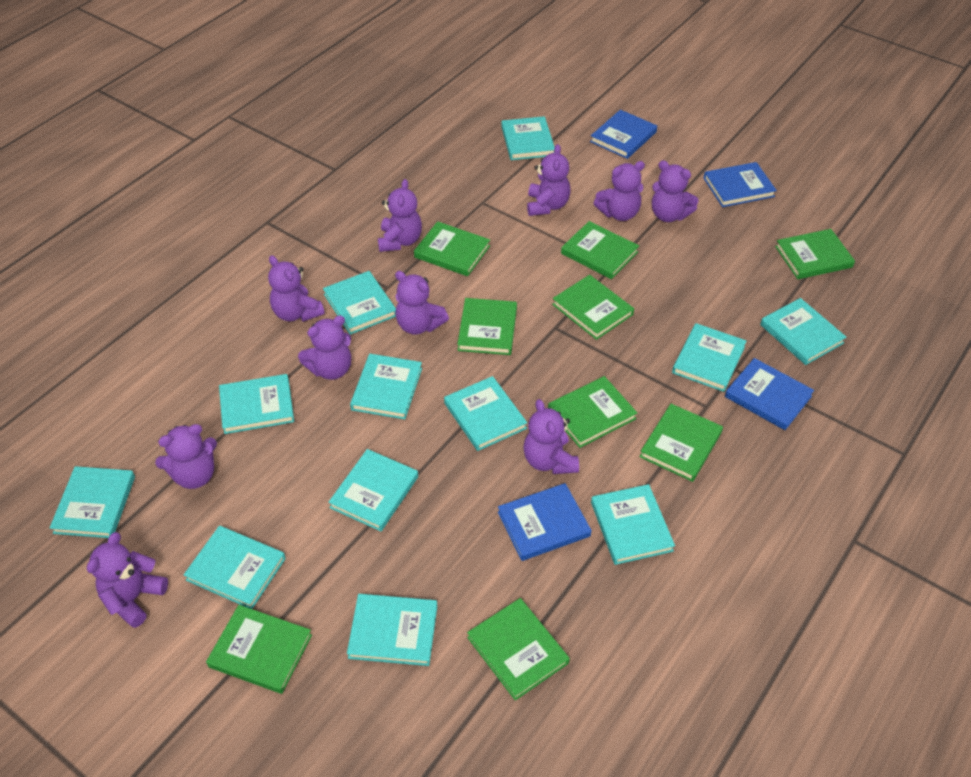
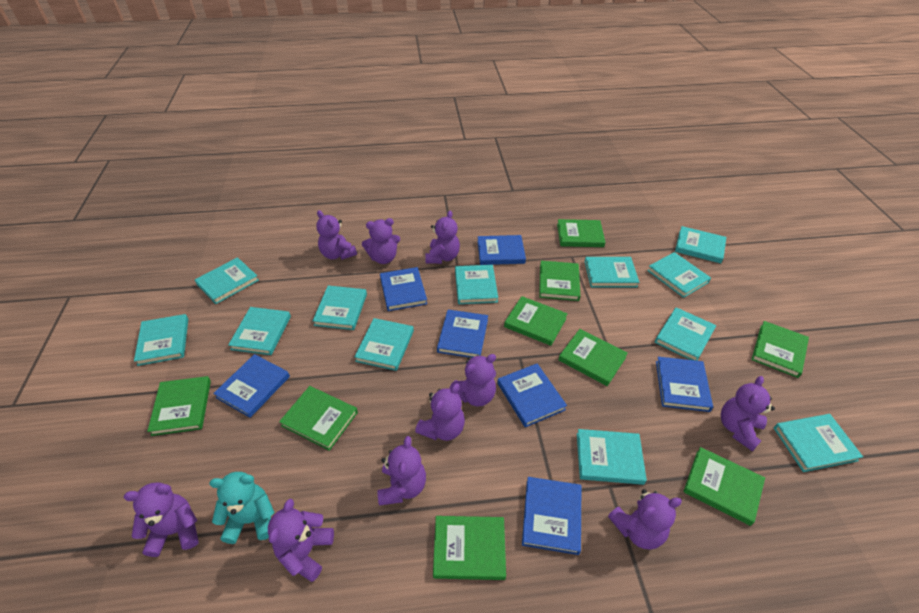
blue book: [498,483,591,561] [590,110,657,159] [704,162,777,207] [725,358,814,430] = 4 -> [213,354,290,418] [380,267,427,311] [437,310,488,358] [477,235,526,265] [497,363,567,427] [522,477,581,555] [656,357,713,412] = 7
turquoise teddy bear: none = 0 -> [209,472,275,544] = 1

